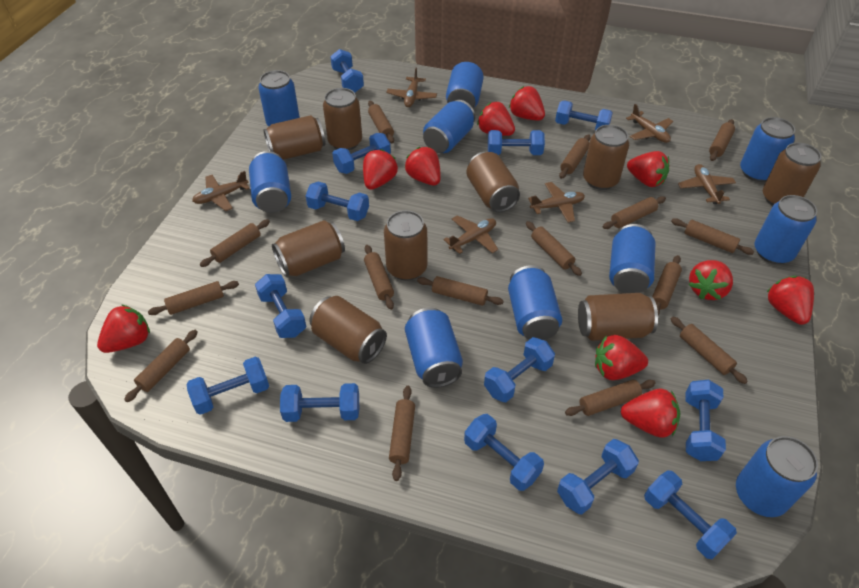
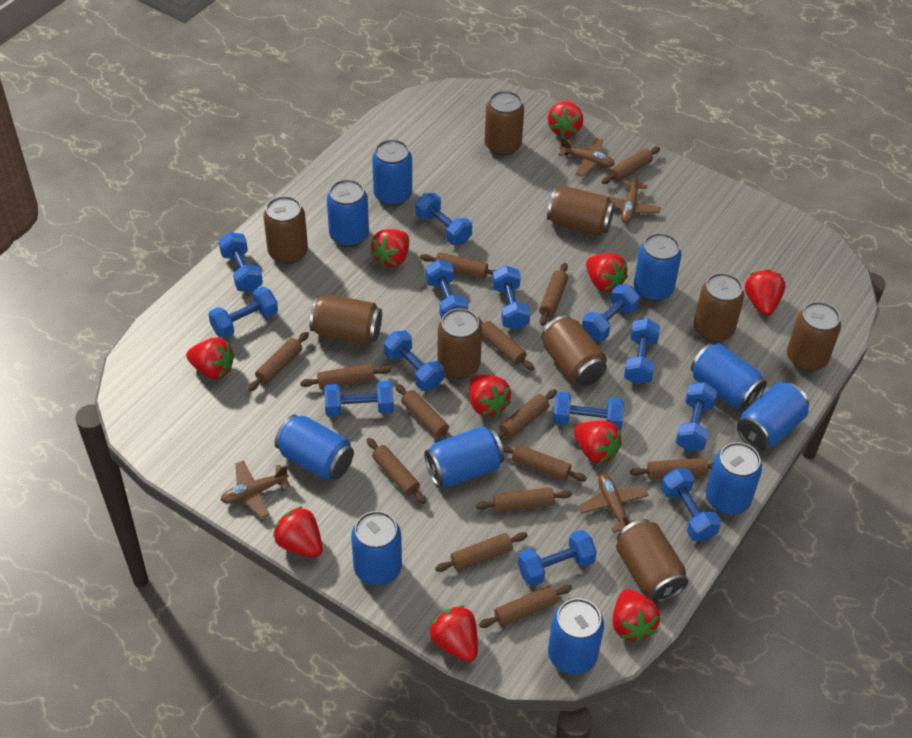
brown plane: [192,171,250,211] [386,68,437,107] [443,215,498,254] [528,182,585,222] [626,104,673,143] [678,164,736,204] = 6 -> [221,461,291,518] [558,137,615,176] [578,474,649,533] [608,172,661,223] = 4
brown rolling pin: [124,330,198,402] [148,281,239,315] [200,220,270,267] [364,245,394,310] [368,101,394,143] [389,386,415,481] [417,276,504,306] [526,221,582,276] [559,134,591,179] [565,380,656,416] [603,196,666,229] [652,255,682,315] [671,218,754,255] [671,317,748,384] [709,119,735,161] = 15 -> [248,332,309,391] [300,364,391,389] [367,438,426,504] [395,384,453,439] [420,252,496,279] [435,532,528,572] [476,487,572,513] [478,317,534,371] [479,585,572,628] [497,389,557,440] [502,444,587,482] [539,263,568,326] [602,147,660,184] [630,458,713,480] = 14

